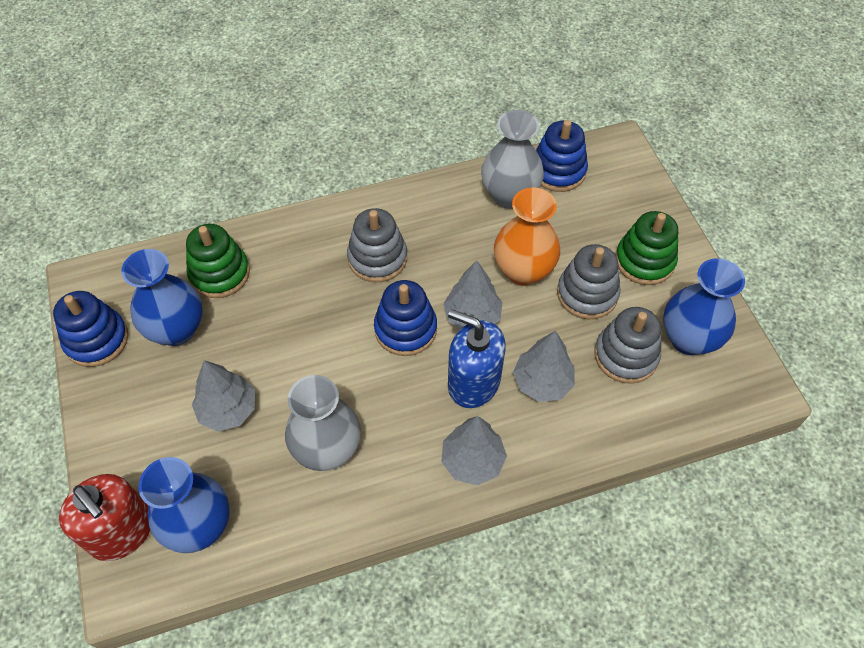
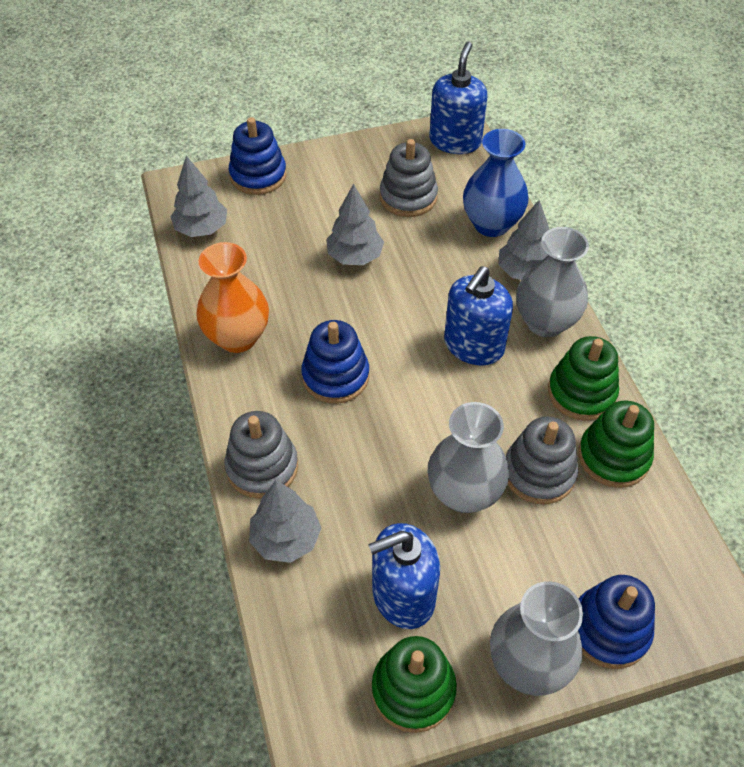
blue soap dispenser: [448,309,506,408] = 1 -> [368,523,440,629] [429,42,488,154] [444,266,513,366] = 3
blue vase: [121,249,203,346] [138,457,230,553] [663,258,745,355] = 3 -> [463,129,529,237] = 1
green stacking toy: [186,224,250,298] [615,211,678,285] = 2 -> [372,636,457,733] [548,336,619,421] [578,401,654,488] = 3
grey vase: [285,375,361,471] [481,110,544,209] = 2 -> [428,402,509,513] [490,581,583,696] [516,227,589,337] = 3
red soap dispenser: [59,474,150,561] = 1 -> none = 0

